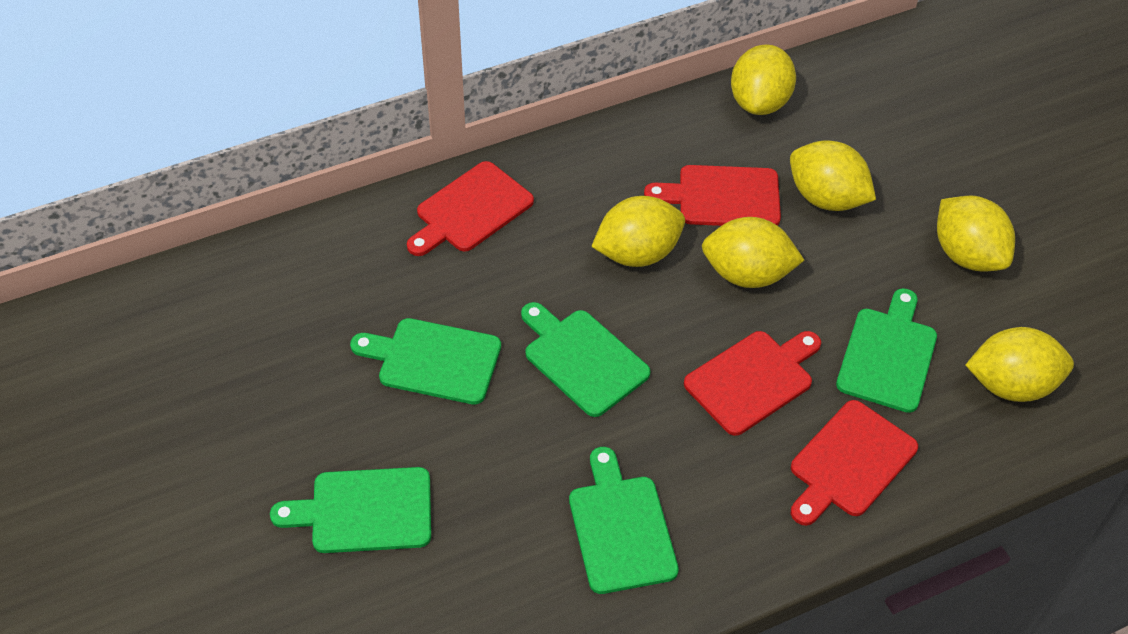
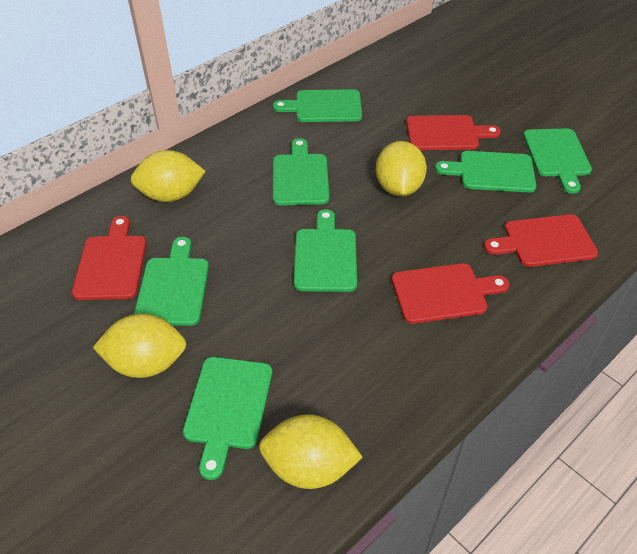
green cutting board: [270,467,431,553] [350,318,501,405] [521,302,651,417] [569,447,679,594] [836,288,937,413] = 5 -> [134,237,209,326] [183,357,272,480] [273,89,362,122] [273,138,329,205] [294,209,357,292] [435,151,537,193] [523,128,592,194] = 7
yellow lemon: [591,196,685,267] [702,217,804,288] [731,44,796,115] [790,141,876,211] [937,195,1015,272] [966,327,1074,402] = 6 -> [93,313,186,378] [130,150,206,202] [259,414,363,489] [376,141,427,196] = 4

